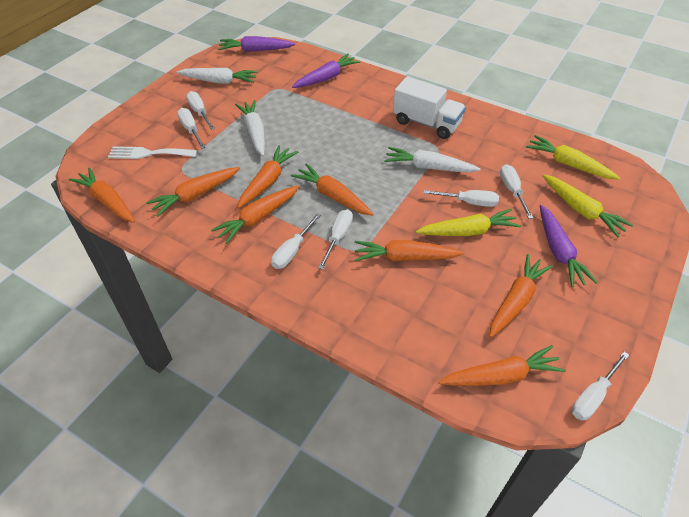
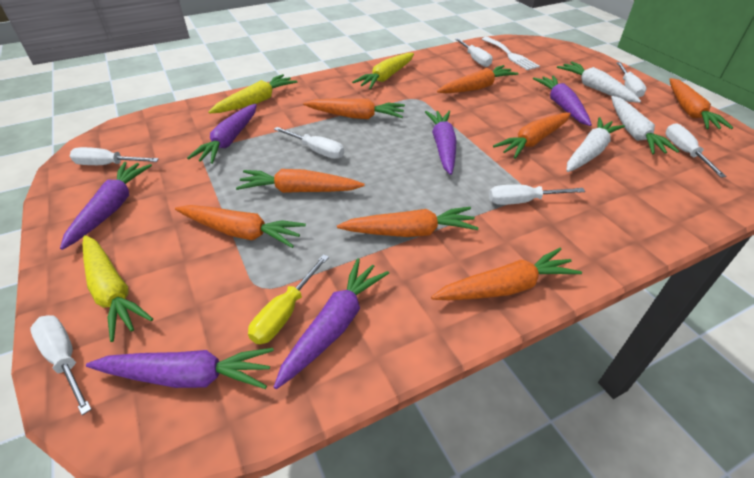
purple carrot: [218,36,295,52] [292,54,361,88] [540,205,598,287] = 3 -> [60,162,152,250] [86,348,274,389] [187,104,257,164] [274,258,389,389] [425,111,457,175] [533,76,592,126] = 6
white truck: [393,76,466,139] = 1 -> none = 0
yellow screwdriver: none = 0 -> [248,254,329,344] = 1

